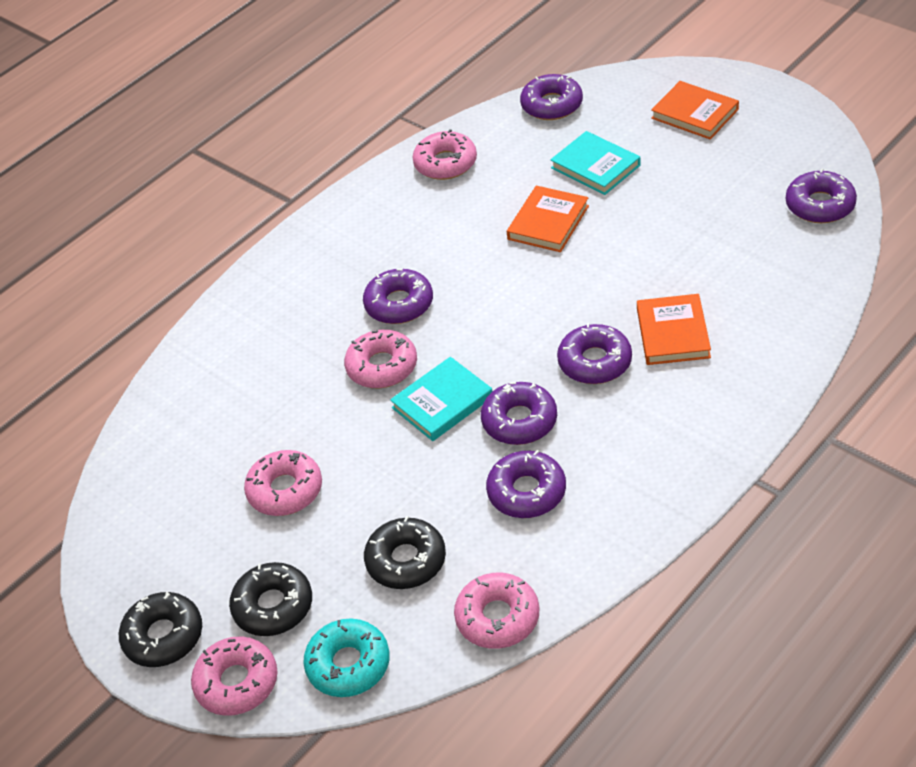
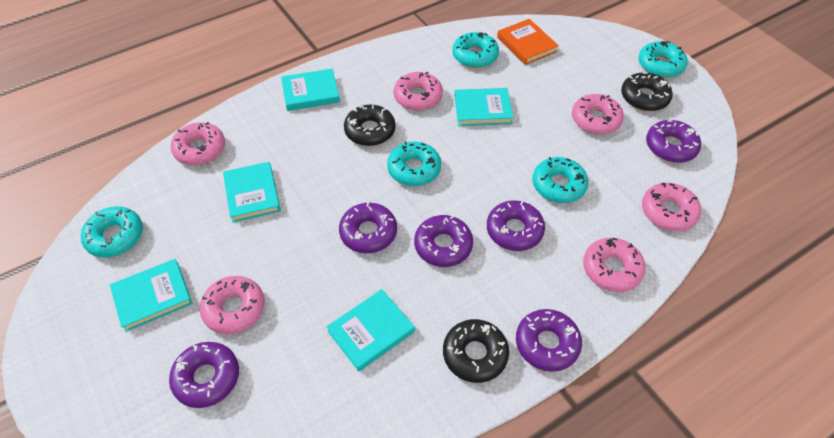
orange book: [507,186,589,252] [637,294,711,365] [651,81,739,140] = 3 -> [497,19,559,65] = 1
pink donut: [191,636,278,716] [244,450,322,516] [344,330,417,389] [412,129,477,180] [454,573,539,649] = 5 -> [171,122,225,165] [200,276,265,334] [394,72,443,111] [572,94,624,134] [583,238,646,292] [642,183,701,231] = 6
turquoise book: [390,357,492,441] [550,131,641,195] = 2 -> [110,259,192,332] [223,162,281,223] [281,69,340,111] [326,289,415,372] [454,88,513,126] = 5
turquoise donut: [303,619,390,697] = 1 -> [81,206,143,258] [387,141,441,186] [452,32,499,68] [532,157,588,203] [638,41,688,78] = 5

